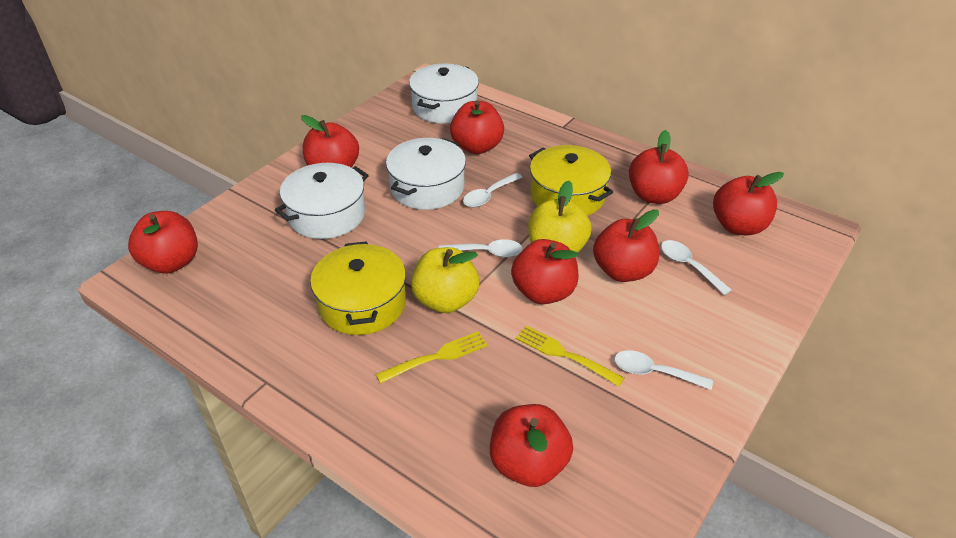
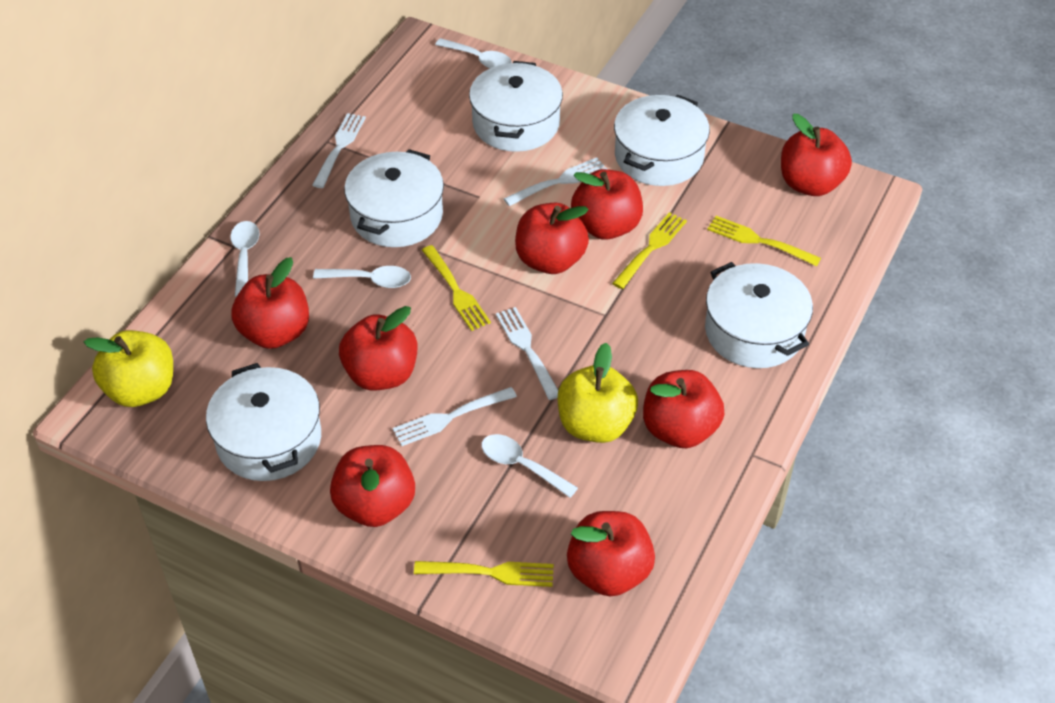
white fork: none = 0 -> [312,113,366,188] [393,387,517,446] [496,307,558,400] [503,157,607,206] = 4
white pot: [275,163,369,239] [386,138,466,210] [409,64,479,124] = 3 -> [206,363,321,481] [344,149,444,247] [469,61,563,152] [614,95,710,186] [705,262,813,368] = 5
yellow fork: [376,331,488,384] [516,325,624,386] = 2 -> [414,561,554,587] [422,245,491,331] [612,212,687,289] [707,216,821,266] = 4
yellow pot: [310,241,406,335] [529,145,613,216] = 2 -> none = 0

